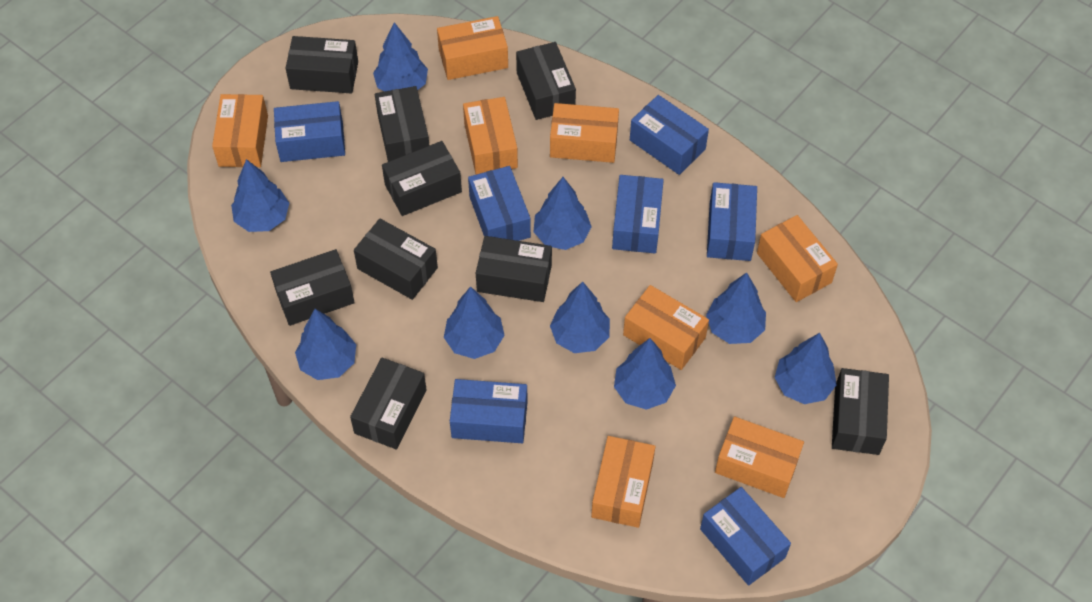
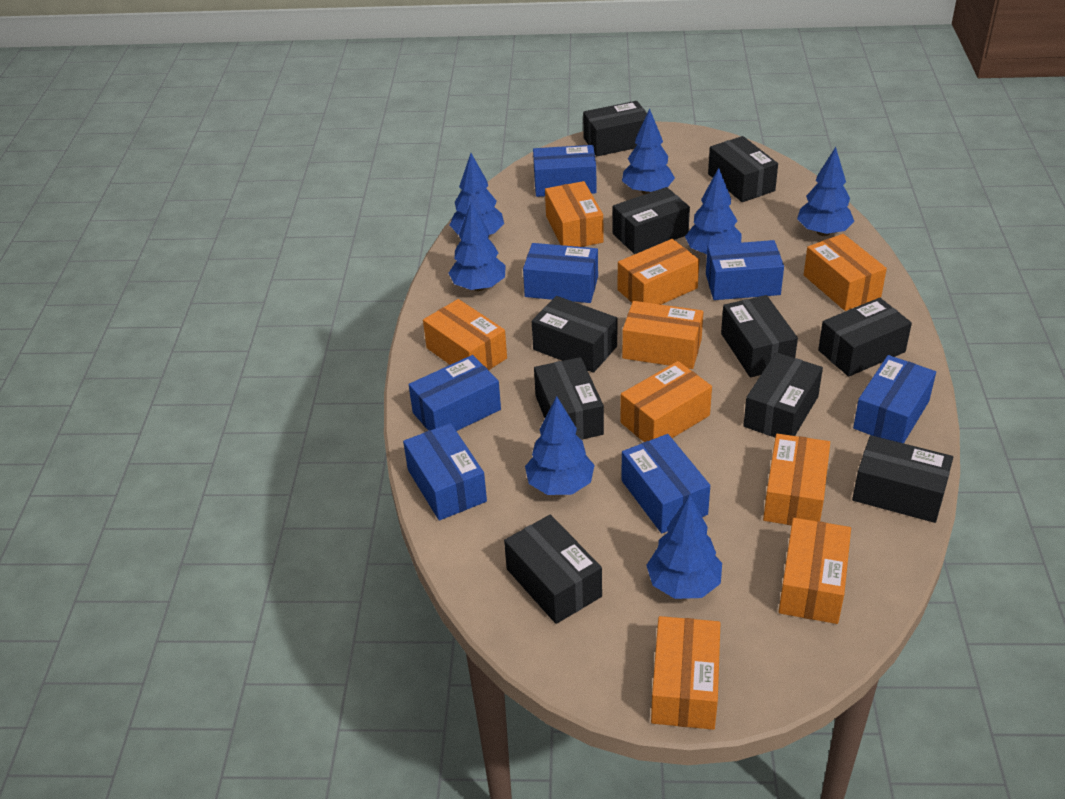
black box: [270,249,355,326] [286,36,358,94] [350,357,427,450] [354,219,438,300] [375,86,429,162] [382,141,462,216] [476,236,552,302] [516,42,576,120] [832,368,889,455] = 9 -> [504,515,602,624] [532,296,617,373] [534,357,604,440] [583,101,647,156] [613,187,690,254] [708,136,778,202] [721,295,798,377] [743,352,823,437] [818,298,912,377] [852,435,953,523] = 10
blue tree: [231,159,289,232] [295,309,356,380] [373,22,428,92] [444,286,505,359] [534,177,592,250] [550,281,610,353] [614,338,676,410] [706,273,766,344] [774,333,837,404] = 9 -> [449,202,506,291] [450,153,504,235] [525,396,595,495] [622,109,675,195] [646,495,722,599] [685,168,742,254] [797,147,854,236] = 7
orange box: [212,94,268,167] [437,16,508,80] [463,97,518,175] [550,103,619,163] [591,436,656,528] [623,285,709,370] [715,416,804,498] [757,215,838,302] = 8 -> [423,299,507,370] [545,181,603,247] [618,239,699,305] [620,361,712,442] [622,301,703,369] [651,616,720,730] [763,434,830,526] [779,518,851,624] [804,234,887,311] = 9

